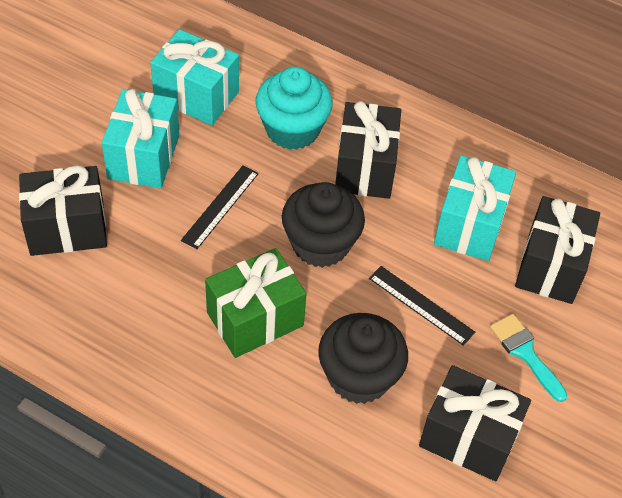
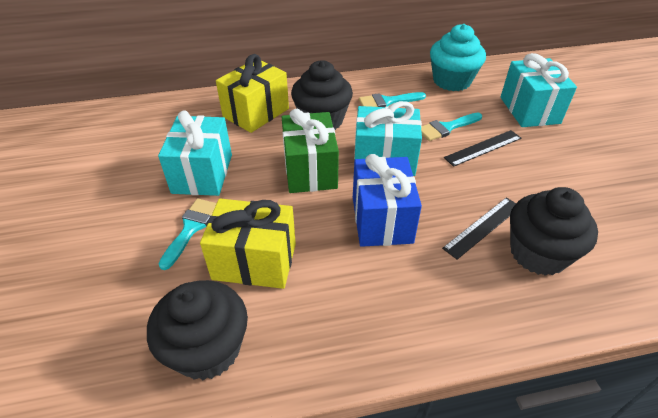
black cupcake: [282,182,365,268] [318,313,408,404] = 2 -> [147,280,248,380] [291,60,353,130] [510,187,598,276] = 3
black gift: [19,165,107,256] [335,101,401,199] [419,365,531,481] [515,196,600,304] = 4 -> none = 0
blue gift: none = 0 -> [353,154,422,247] = 1
turquoise brush: [490,314,567,402] = 1 -> [159,198,217,270] [359,92,426,107] [421,112,482,141] = 3
yellow gift: none = 0 -> [200,199,296,289] [216,54,289,133] = 2

